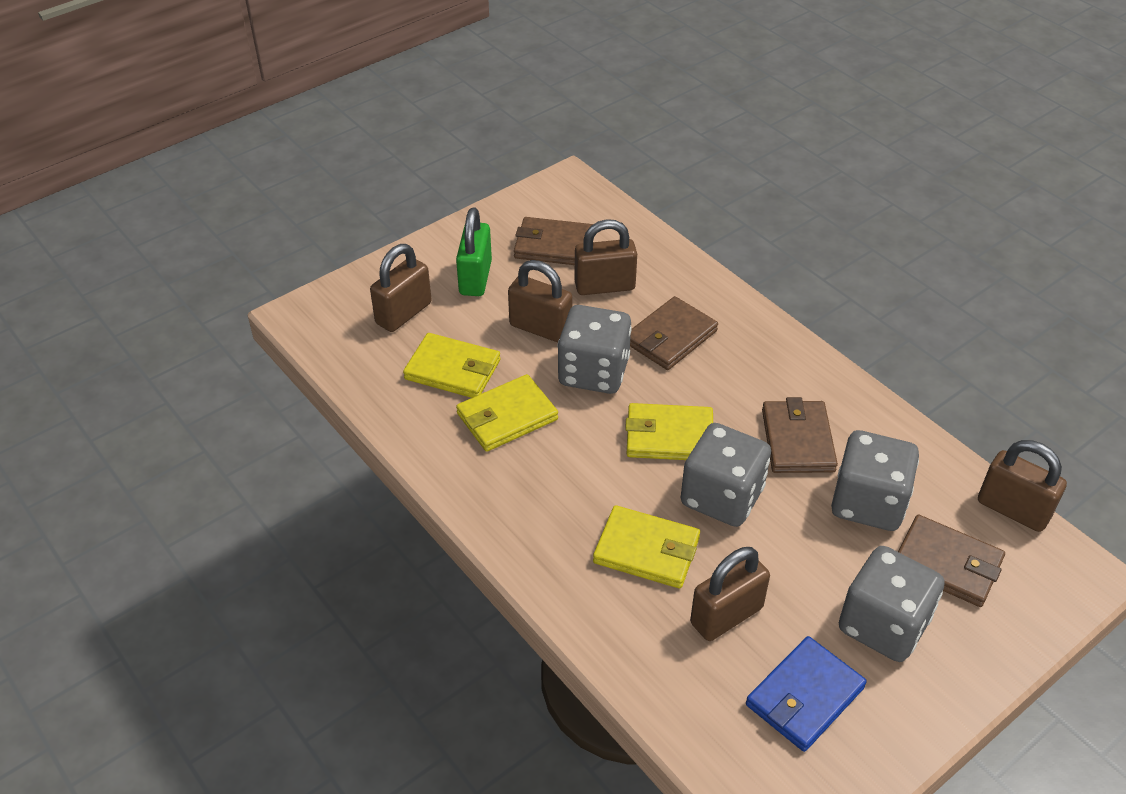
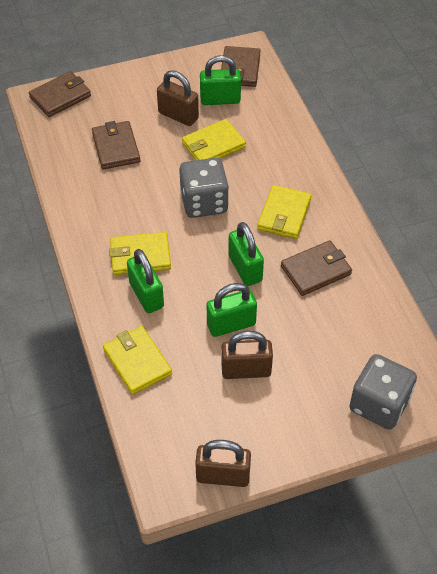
blue wallet: [746,636,867,752] = 1 -> none = 0
brown padlock: [370,244,432,332] [508,260,572,342] [575,219,637,295] [690,547,770,641] [978,440,1067,532] = 5 -> [157,70,199,126] [195,440,251,487] [221,331,273,379] = 3
green padlock: [456,207,492,296] = 1 -> [127,249,164,313] [200,55,241,105] [207,283,257,337] [228,222,264,286] = 4
grey dice: [558,305,632,394] [681,423,771,527] [831,430,919,531] [839,546,945,662] = 4 -> [179,158,229,218] [349,354,417,430] = 2

